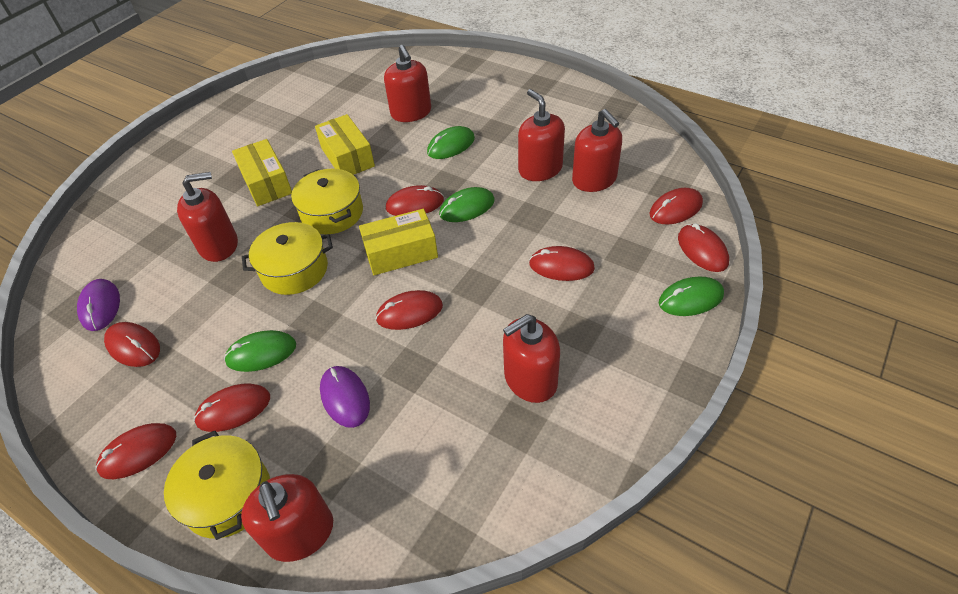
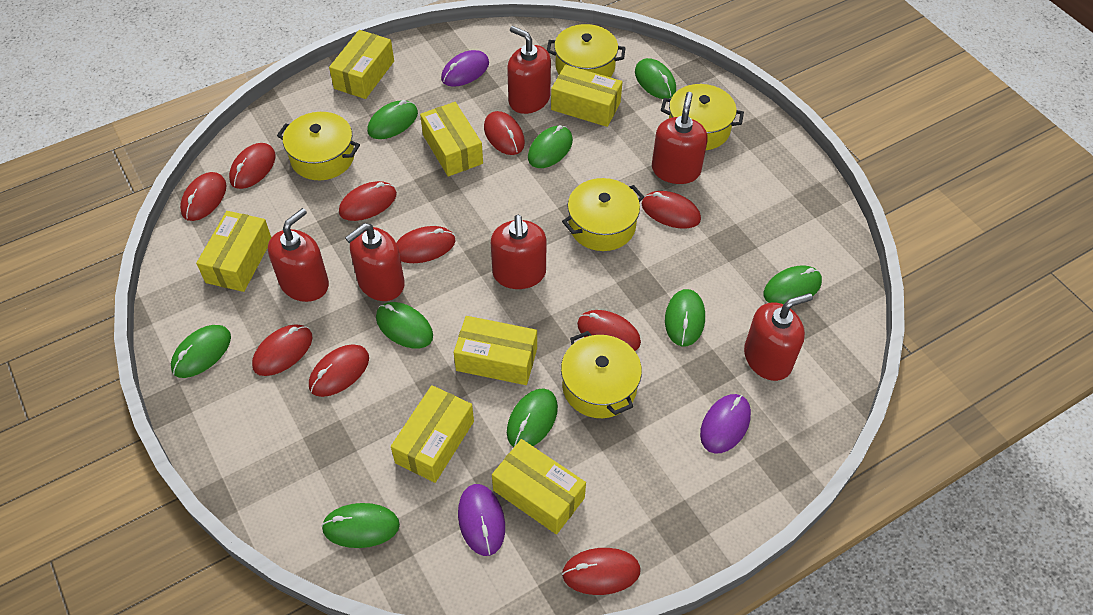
green mouse: [224,330,296,372] [427,126,475,159] [439,187,495,222] [659,277,724,316] = 4 -> [171,325,231,378] [321,503,400,548] [367,100,418,139] [376,302,433,348] [507,388,558,447] [528,125,573,168] [635,58,676,99] [665,289,705,347] [764,265,822,304] = 9
purple mouse: [77,279,120,331] [320,366,370,428] = 2 -> [441,50,489,87] [458,484,505,556] [700,394,751,453] = 3
red mouse: [96,423,176,479] [104,322,160,367] [194,384,270,432] [376,290,443,330] [386,185,444,216] [529,246,595,281] [649,188,703,225] [678,223,729,272] = 8 -> [180,172,226,221] [229,143,276,189] [252,324,312,376] [309,345,369,397] [339,181,397,221] [396,226,455,263] [484,111,525,155] [562,548,641,595] [577,310,641,351] [641,191,701,229] = 10
yellow box: [232,139,292,206] [315,114,375,175] [359,209,438,275] = 3 -> [196,211,272,292] [329,30,394,99] [391,385,474,483] [420,102,483,177] [454,316,537,385] [492,439,586,535] [551,65,622,127] = 7
yellow pot: [164,430,270,540] [242,222,333,295] [291,169,363,234] = 3 -> [277,112,360,180] [547,24,625,77] [561,331,642,418] [562,178,644,251] [661,84,744,150] = 5

